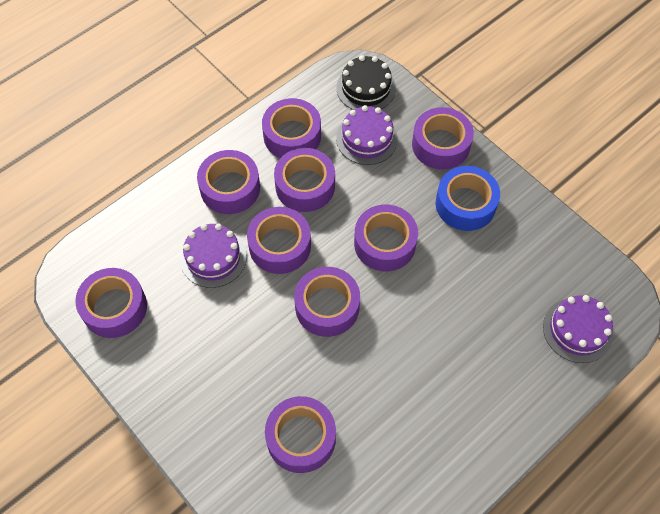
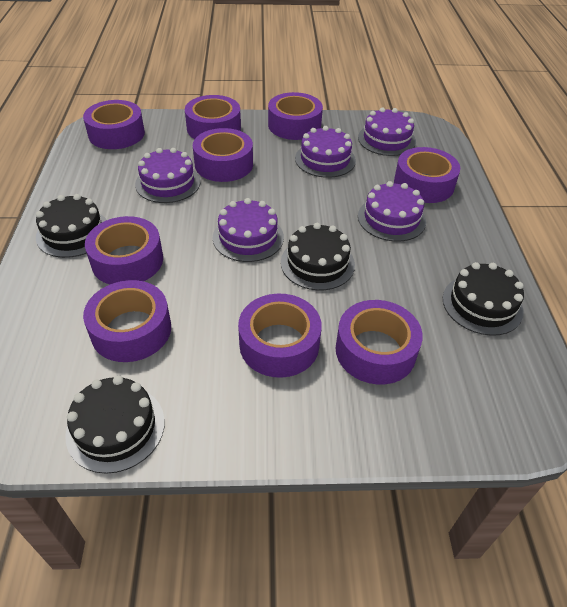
black cake: [336,55,396,110] = 1 -> [36,194,107,258] [65,376,165,474] [281,223,355,290] [443,262,524,336] = 4
blue tape: [436,166,500,231] = 1 -> none = 0
purple cake: [180,224,247,288] [336,105,398,165] [543,295,613,363] = 3 -> [135,148,201,203] [213,198,284,262] [295,126,356,178] [358,107,416,156] [358,181,426,242] = 5

